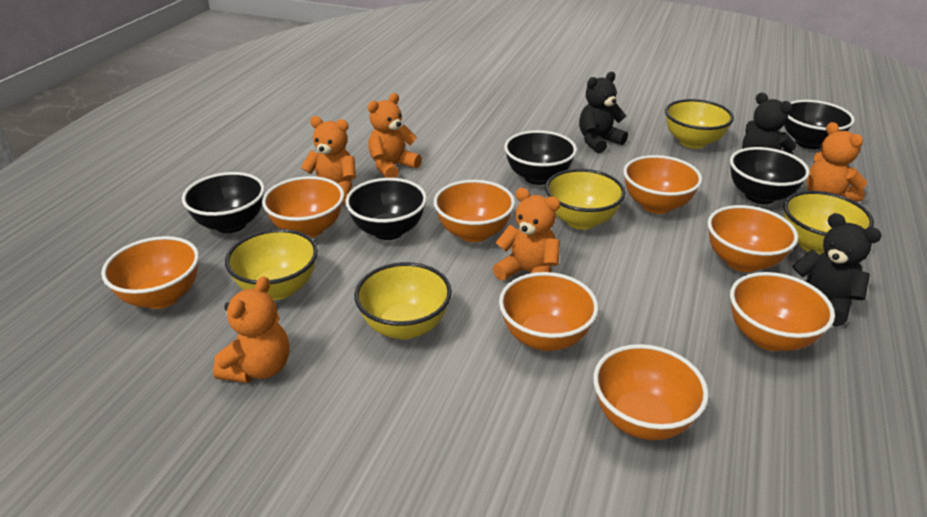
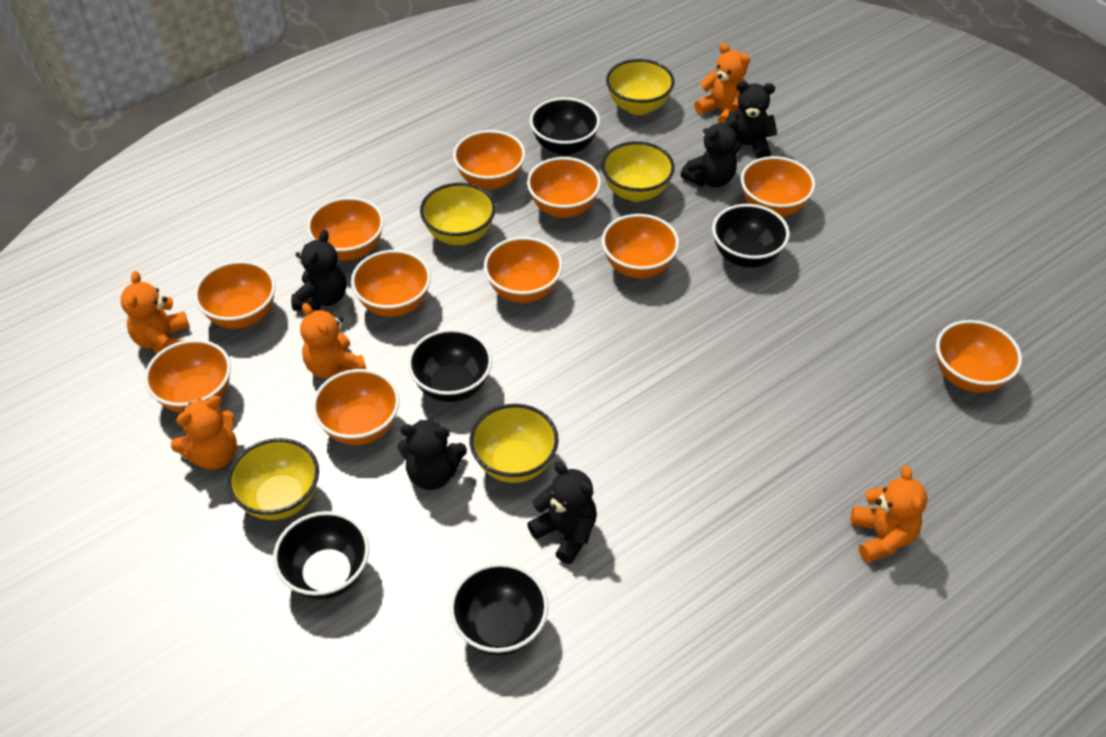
black teddy bear: [579,72,628,153] [742,93,797,155] [792,213,882,326] = 3 -> [291,230,346,310] [398,418,467,490] [527,462,597,564] [681,118,738,188] [725,81,777,159] = 5
orange bowl: [101,236,199,309] [262,176,344,238] [434,180,515,242] [499,272,598,351] [593,344,709,440] [623,155,702,214] [707,205,798,272] [730,272,835,351] = 8 -> [144,339,231,413] [194,261,276,329] [307,197,384,261] [312,369,400,445] [351,250,431,317] [453,130,525,190] [484,237,563,303] [527,157,601,218] [602,214,679,278] [741,156,815,217] [936,320,1022,393] = 11

